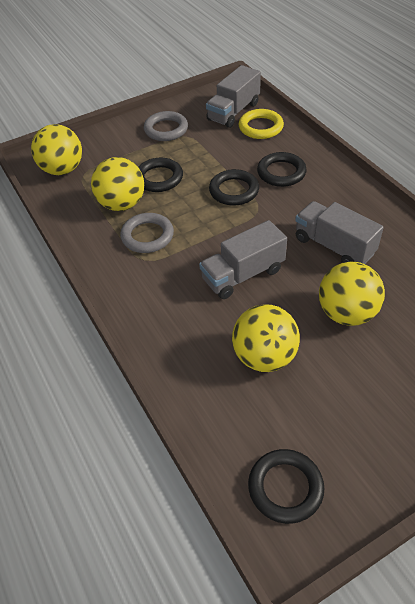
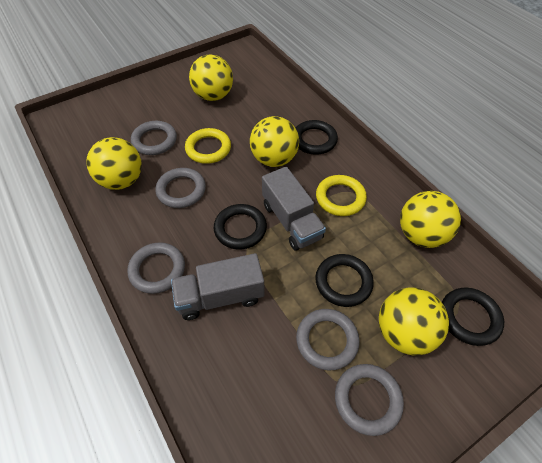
grey ring: [120,213,174,253] [144,111,188,141] = 2 -> [127,242,185,294] [131,121,177,155] [156,168,206,208] [296,309,360,370] [335,364,404,436] = 5
grey truck: [199,220,287,299] [206,65,261,128] [295,201,384,264] = 3 -> [171,253,265,320] [262,167,326,250] = 2
yellow ball: [31,124,82,175] [91,157,144,211] [232,304,300,372] [319,262,385,326] = 4 -> [86,137,142,190] [189,54,233,101] [250,116,299,167] [379,287,449,355] [400,191,461,248] = 5
yellow ring: [239,109,284,139] = 1 -> [185,128,231,164] [316,175,367,216] = 2

